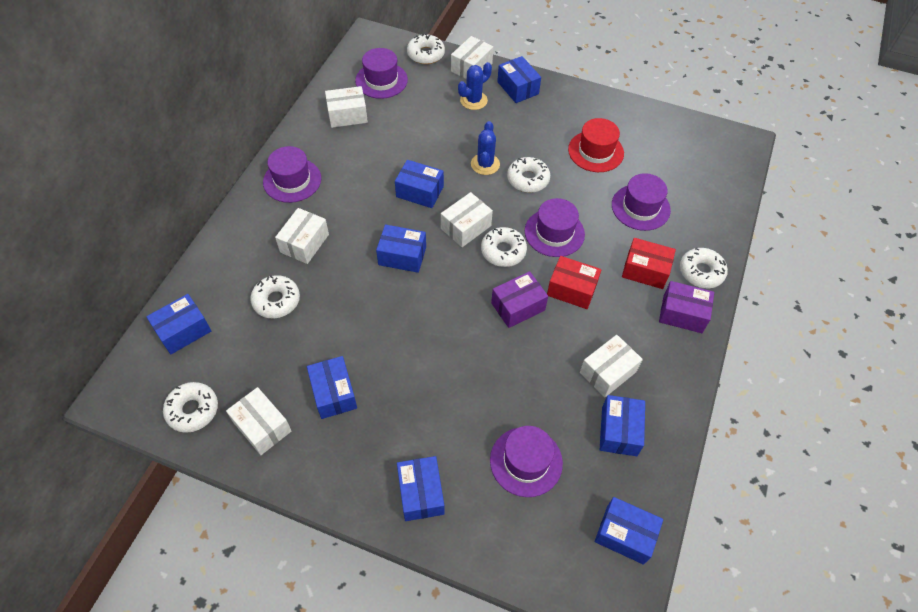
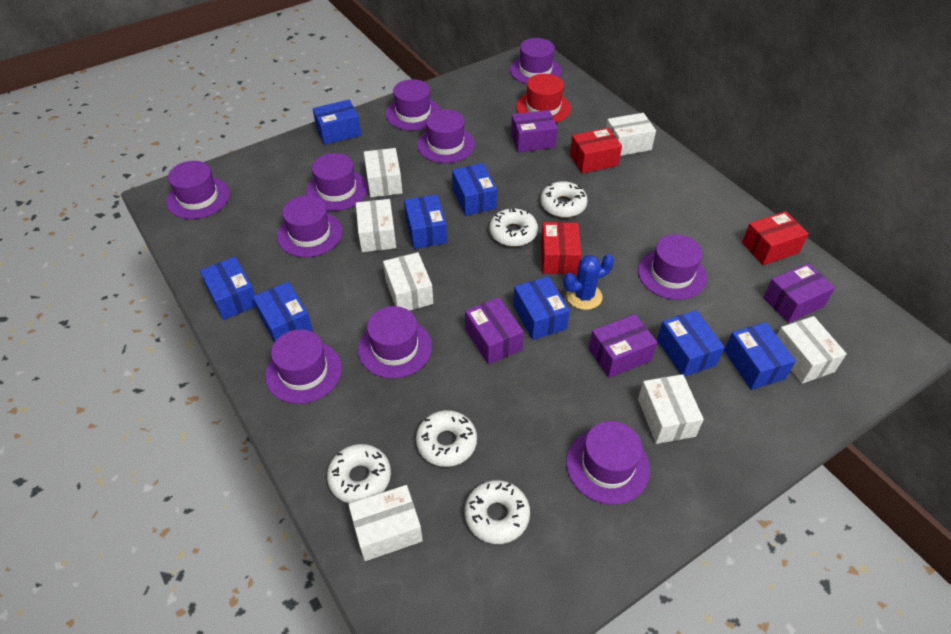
blue cactus: [458,62,492,110] [471,121,500,175] = 2 -> [563,254,614,310] = 1
purple box: [491,271,548,328] [659,281,714,333] = 2 -> [465,297,524,364] [511,110,558,152] [589,314,657,378] [763,263,835,323] = 4
purple hat: [263,146,321,203] [355,48,408,99] [490,426,563,497] [525,198,585,257] [612,173,671,231] = 5 -> [166,161,230,219] [265,329,342,404] [277,196,343,257] [306,153,368,211] [358,306,432,378] [386,79,440,131] [417,109,475,163] [510,38,562,84] [566,421,650,505] [638,234,707,300] = 10
red box: [547,256,602,309] [622,238,676,289] = 2 -> [541,222,581,274] [570,128,622,173] [742,211,809,265] = 3
white box: [226,387,291,455] [275,208,329,264] [325,86,368,128] [441,192,493,247] [451,36,493,79] [580,335,643,398] = 6 -> [348,485,423,561] [356,199,396,252] [364,148,403,197] [383,252,433,310] [606,113,656,156] [638,374,704,444] [777,316,847,384] = 7
white donut: [163,382,218,433] [250,275,300,318] [407,33,445,64] [481,227,527,267] [507,157,550,193] [680,248,728,288] = 6 -> [327,444,391,503] [416,410,477,467] [465,480,530,544] [490,208,538,247] [540,181,588,218] = 5

